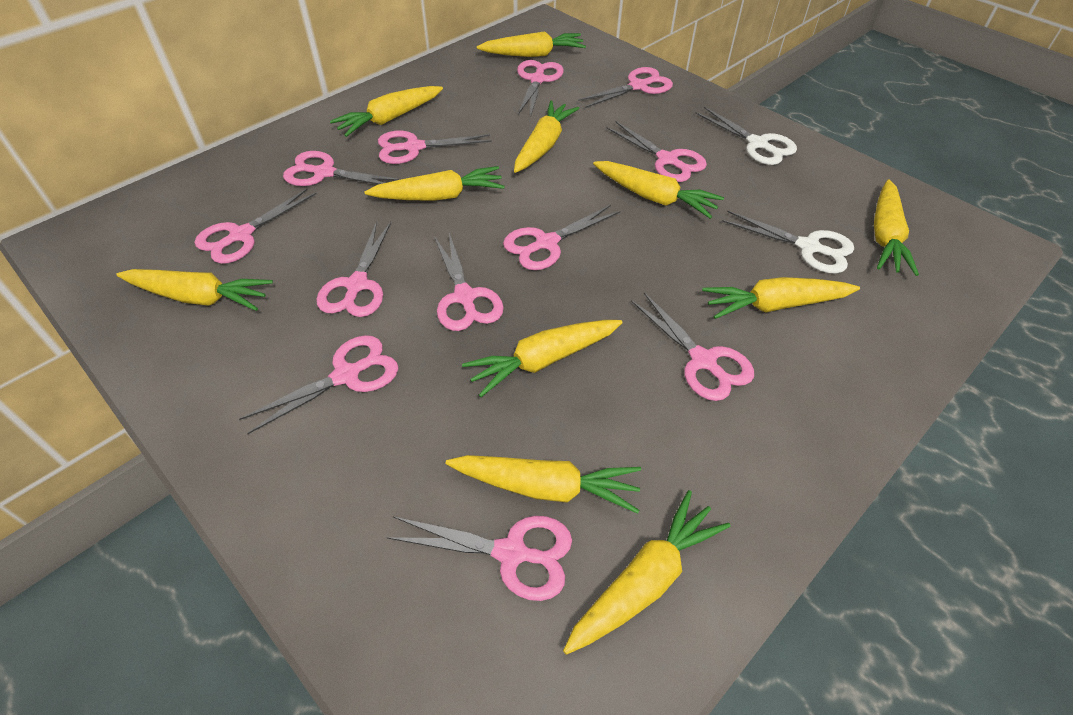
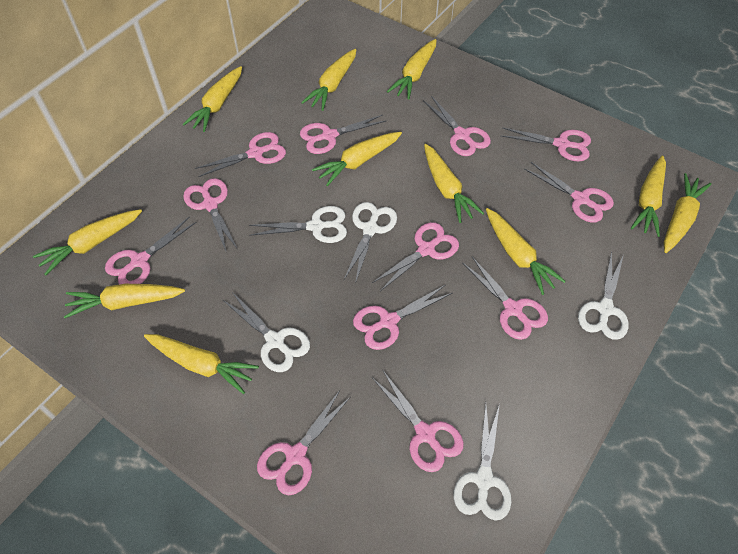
white scissors: [695,107,797,165] [722,210,854,274] = 2 -> [223,292,310,372] [249,206,347,243] [344,202,397,284] [454,403,512,521] [578,251,629,340] = 5

